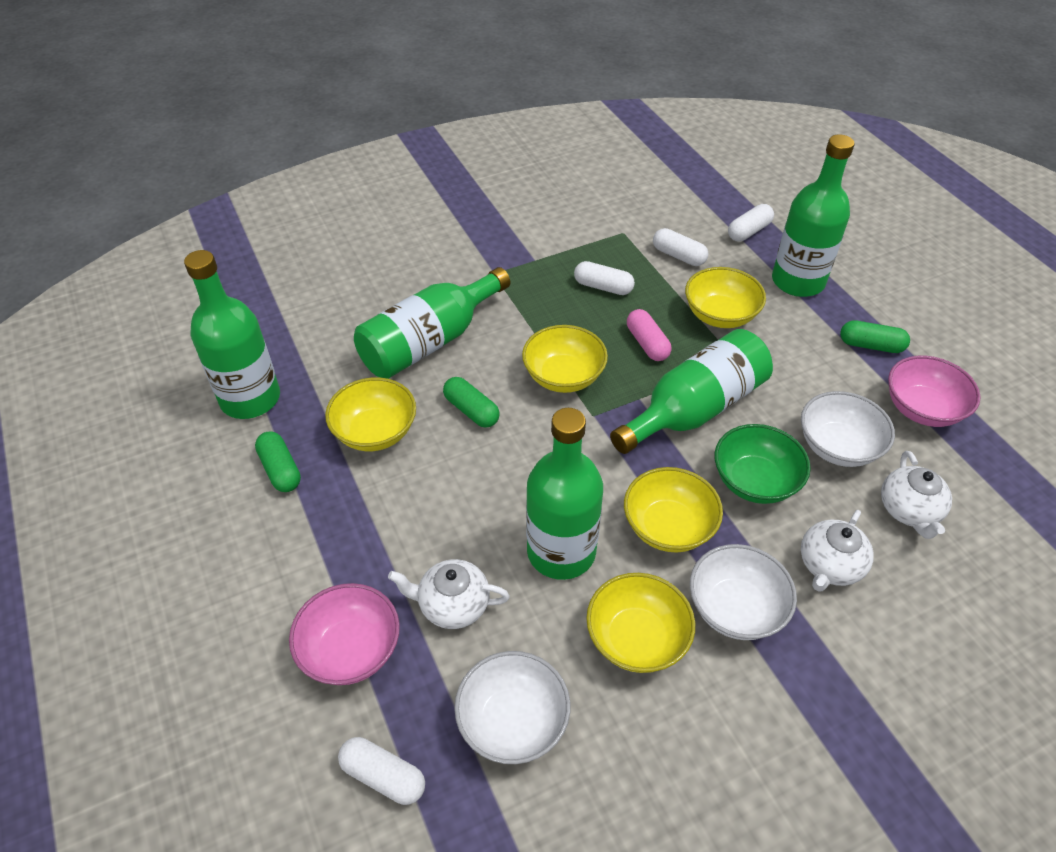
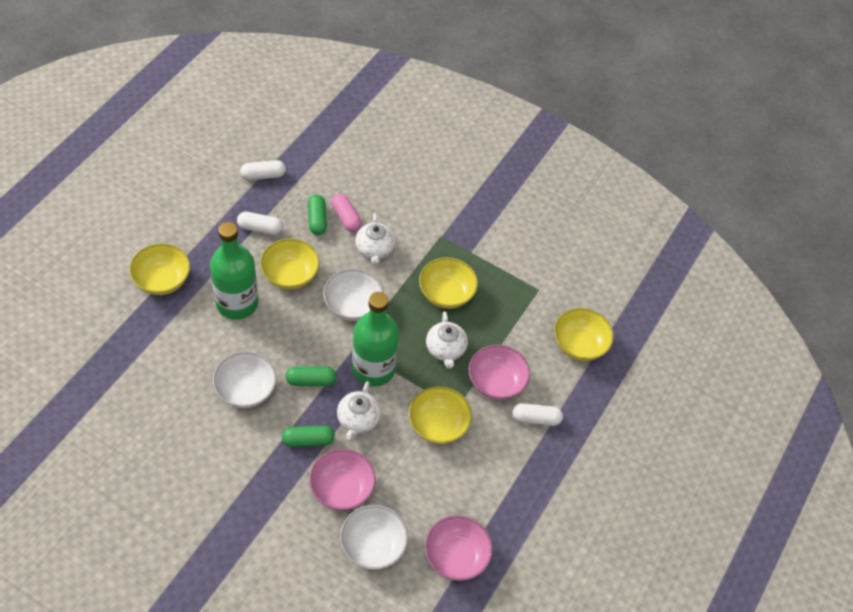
green bottle: [184,250,280,419] [354,267,510,379] [526,408,603,580] [610,329,773,454] [772,134,855,297] = 5 -> [210,222,258,320] [352,292,399,387] = 2
green bowl: [715,424,811,504] = 1 -> none = 0
pink bowl: [289,583,400,685] [888,356,981,427] = 2 -> [309,449,376,510] [425,515,493,581] [469,344,530,400] = 3
white capsule: [338,737,425,805] [574,261,635,295] [653,228,708,266] [728,204,774,242] = 4 -> [237,212,283,235] [240,160,286,180] [512,403,563,426] = 3

